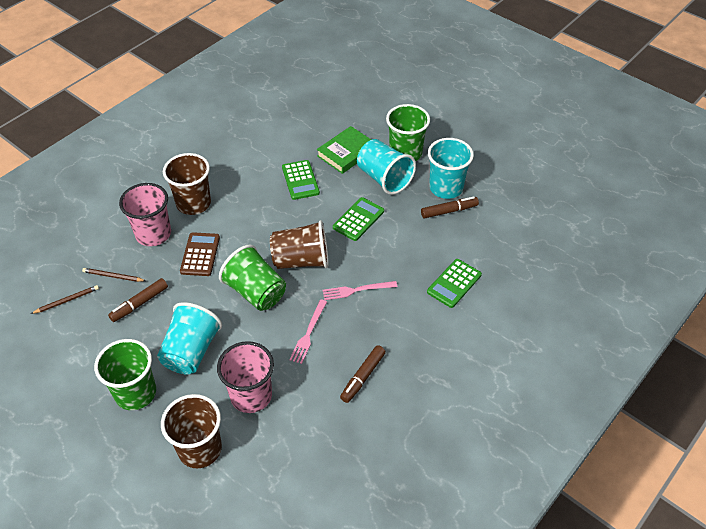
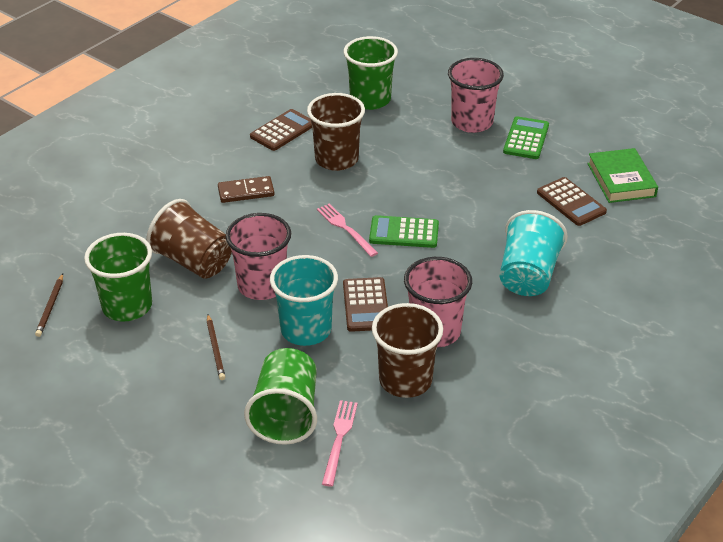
brown calculator: [180,232,220,276] = 1 -> [250,109,312,151] [343,277,388,332] [537,177,607,226] = 3
brown domino: none = 0 -> [218,176,274,203] = 1
brown marker: [108,278,168,322] [340,345,386,403] [421,196,479,219] = 3 -> none = 0
green calculator: [282,160,320,200] [333,197,384,241] [427,259,482,308] = 3 -> [369,215,439,248] [503,116,549,159] = 2
pink cup: [119,183,171,246] [217,341,274,413] = 2 -> [225,213,291,300] [404,257,472,347] [448,58,504,133] = 3
turquoise cup: [157,302,222,374] [357,139,416,195] [428,138,474,199] = 3 -> [270,255,338,346] [500,210,568,296] = 2

